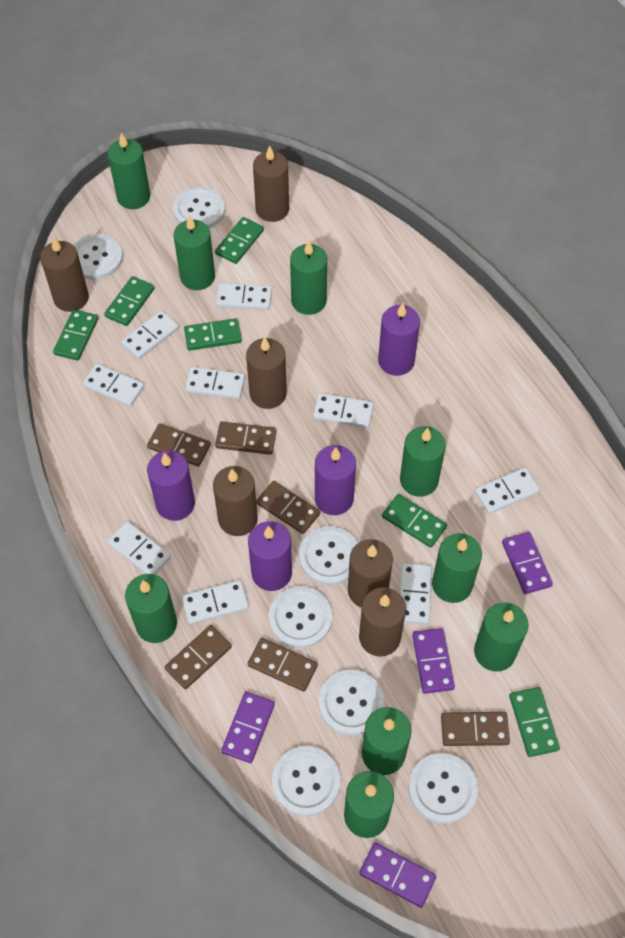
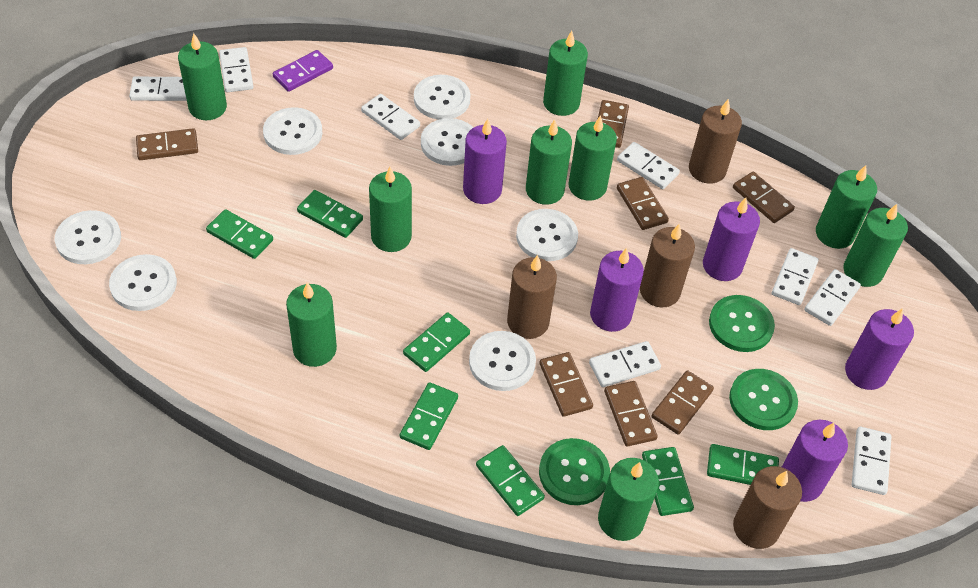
brown candle: [40,237,89,312] [213,466,258,536] [246,337,287,409] [253,145,289,222] [348,539,393,608] [359,587,406,657] = 6 -> [507,255,557,339] [640,224,695,307] [689,99,742,184] [733,466,802,549] = 4
brown domino: [147,423,211,467] [165,625,232,689] [215,422,276,455] [248,638,318,692] [256,481,320,534] [441,712,510,746] = 6 -> [136,128,198,160] [539,352,593,417] [598,100,629,148] [604,381,658,447] [617,177,669,230] [652,370,714,435] [733,172,795,223] = 7
green button: none = 0 -> [539,438,610,505] [709,295,775,352] [729,369,798,430] = 3
green domino: [53,310,98,361] [104,276,155,326] [184,318,242,351] [215,217,264,264] [382,494,447,548] [509,687,560,757] = 6 -> [206,209,273,259] [297,190,363,238] [400,382,458,450] [403,312,470,372] [476,445,545,516] [642,447,694,516] [707,444,779,485] = 7
purple candle: [147,450,195,521] [248,521,292,591] [315,445,356,515] [378,303,420,376] = 4 -> [463,119,507,204] [590,248,644,332] [703,198,760,281] [782,420,848,502] [845,308,914,390] = 5
purple domino: [221,692,275,763] [359,842,437,908] [412,628,455,694] [502,532,553,594] = 4 -> [273,50,333,92] = 1
white domino: [82,363,144,407] [107,521,171,575] [121,310,179,359] [181,580,249,625] [185,367,245,399] [216,283,272,310] [313,393,374,428] [400,563,432,624] [475,467,540,514] = 9 -> [129,77,187,101] [219,47,253,92] [361,94,420,140] [589,341,661,387] [617,142,680,189] [772,248,819,305] [804,269,861,326] [852,427,892,495] = 8

